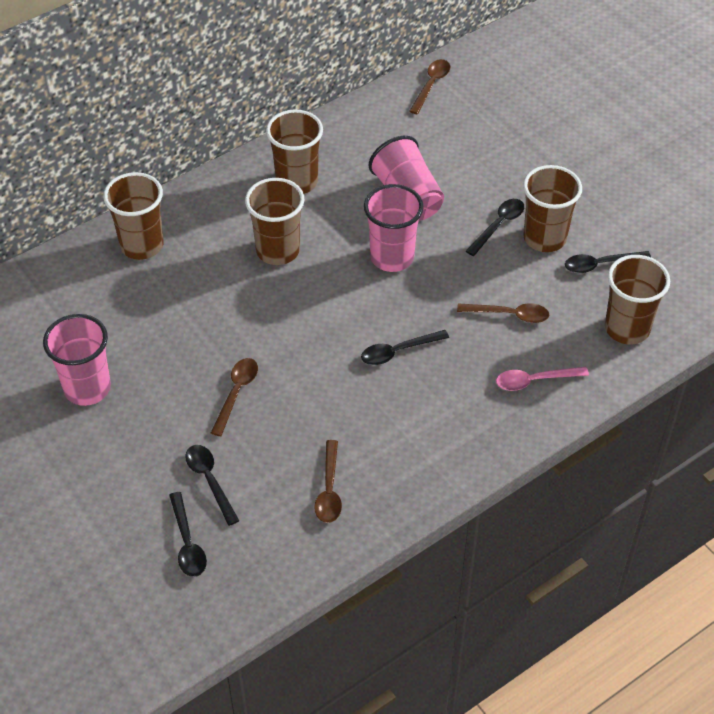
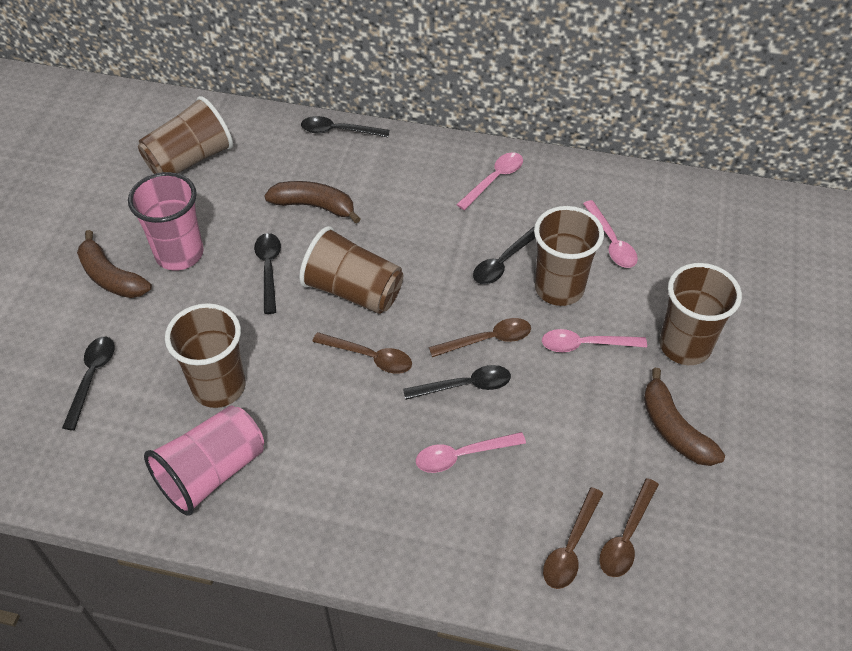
brown banana: none = 0 -> [77,230,152,298] [264,181,361,223] [644,368,725,466] = 3
pink cup: [43,314,111,406] [364,184,424,272] [369,136,444,221] = 3 -> [128,172,204,271] [144,405,264,516] = 2
pink spoon: [496,367,589,391] = 1 -> [416,432,526,473] [456,152,523,210] [542,329,647,352] [583,200,638,268] = 4

